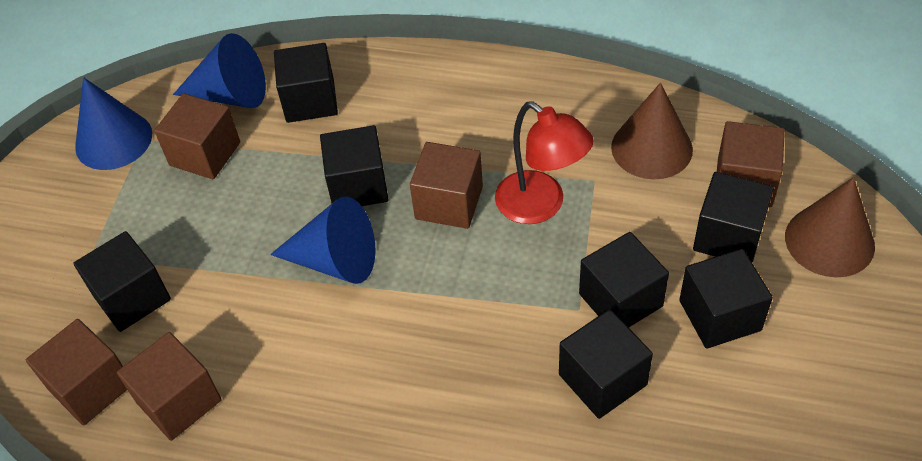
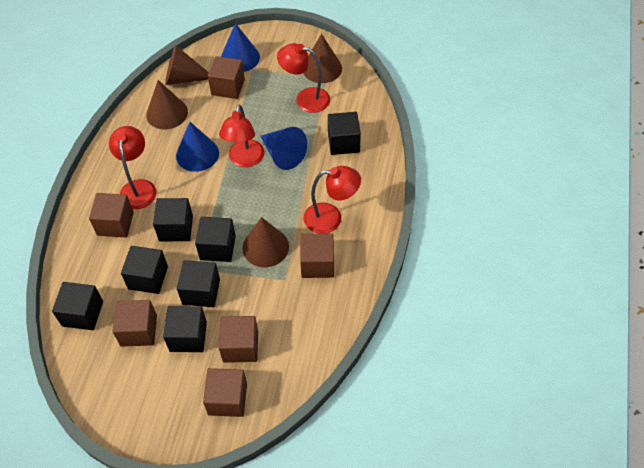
brown cone: [611,83,693,179] [785,177,875,277] = 2 -> [146,80,188,130] [165,45,209,85] [242,217,289,267] [303,34,342,83] = 4
brown cube: [26,319,127,426] [117,332,222,441] [154,93,240,179] [410,142,483,229] [717,121,785,207] = 5 -> [89,193,134,237] [112,300,157,347] [203,368,247,417] [208,56,245,99] [218,316,258,363] [300,233,334,278] = 6
red lamp: [495,101,594,224] = 1 -> [109,126,156,209] [219,104,264,167] [277,43,330,113] [303,166,361,234] = 4

